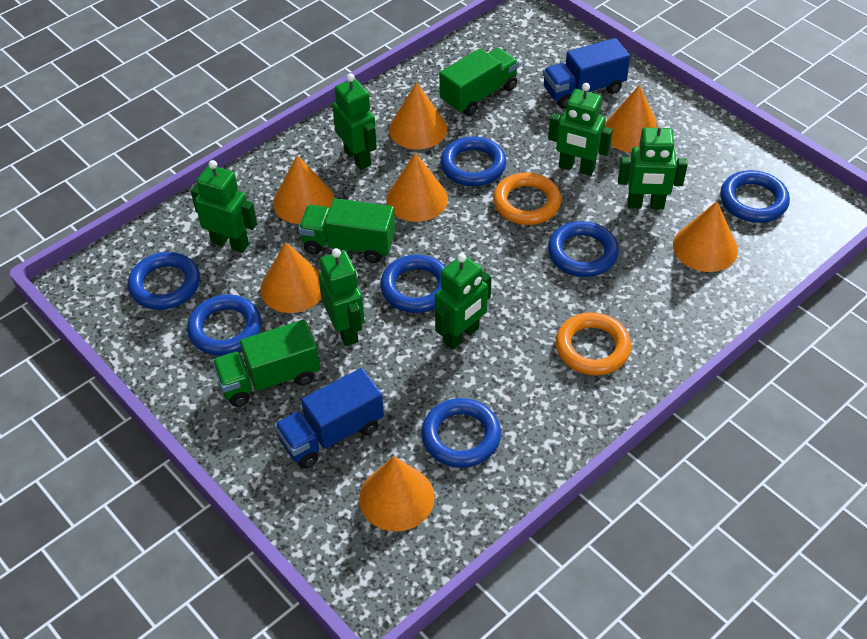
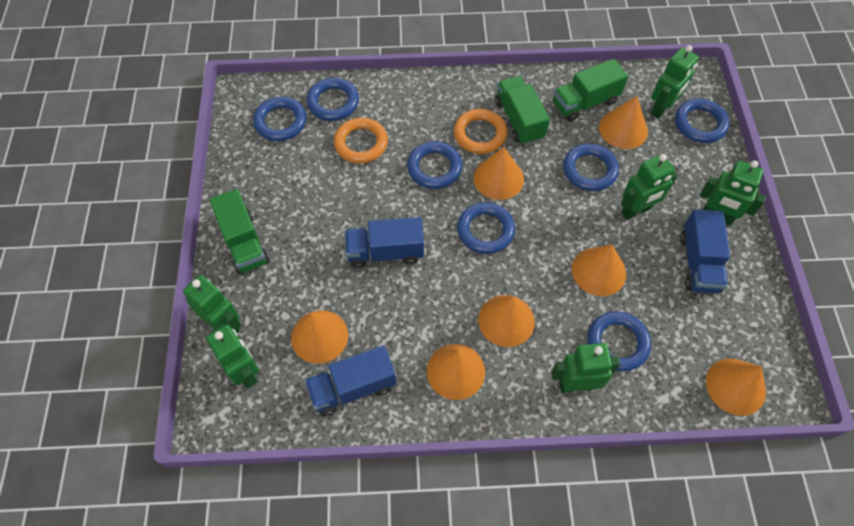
blue truck: [274,368,384,469] [543,38,630,108] = 2 -> [305,345,396,416] [345,217,424,268] [680,209,730,293] = 3

